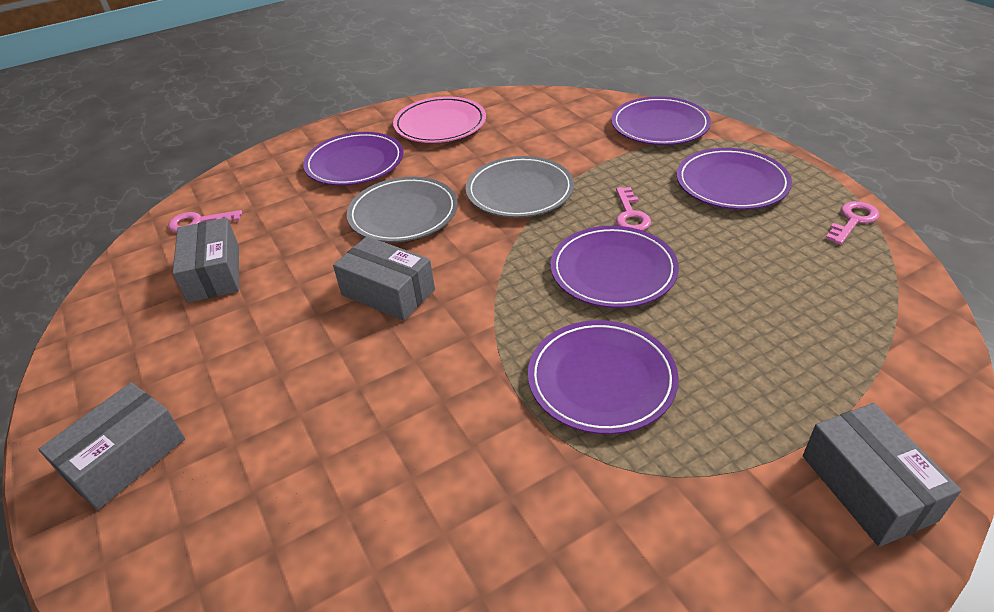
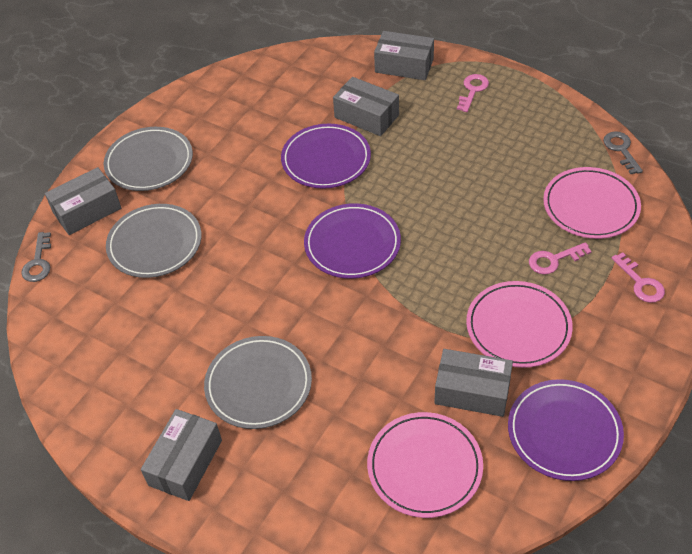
grey box: [38,383,185,510] [172,218,239,303] [333,236,435,321] [803,403,961,547] = 4 -> [45,167,121,235] [141,409,222,501] [333,77,399,136] [374,31,434,80] [434,349,513,417] = 5
grey key: none = 0 -> [21,232,51,282] [603,131,643,174] = 2
grey plate: [347,177,458,242] [466,156,574,218] = 2 -> [104,127,193,191] [106,204,202,278] [204,336,312,429] = 3
pink plate: [393,96,486,143] = 1 -> [367,412,483,518] [466,281,573,368] [543,167,641,239] = 3
purple plate: [303,132,403,186] [528,320,679,434] [551,226,679,308] [611,97,711,145] [676,148,792,210] = 5 -> [281,123,371,189] [304,203,401,279] [508,379,624,481] = 3

